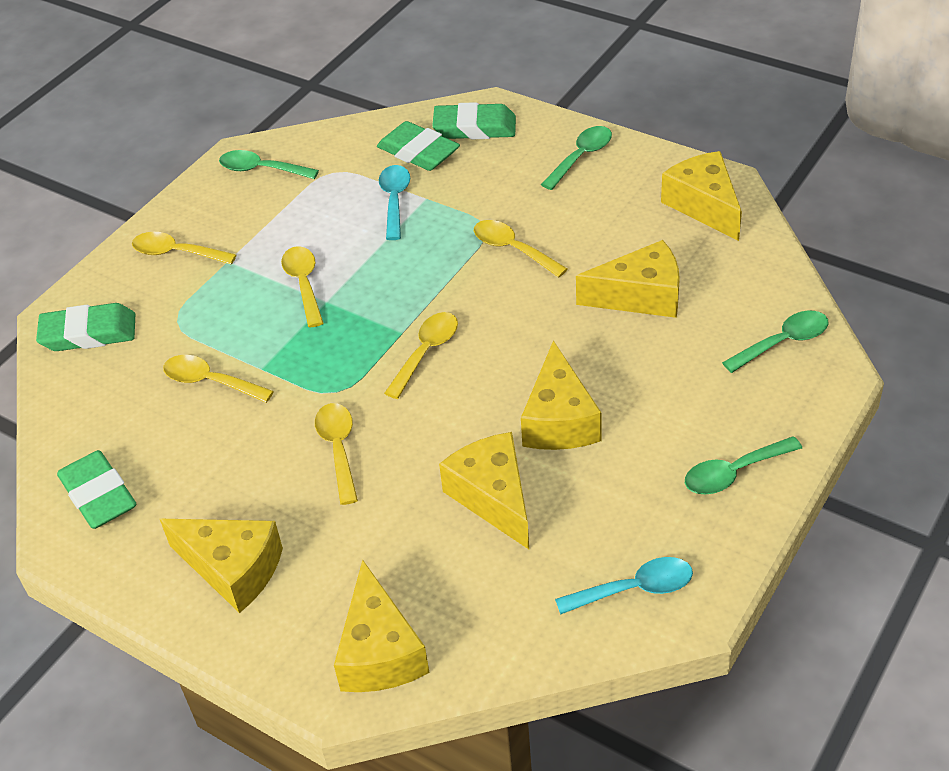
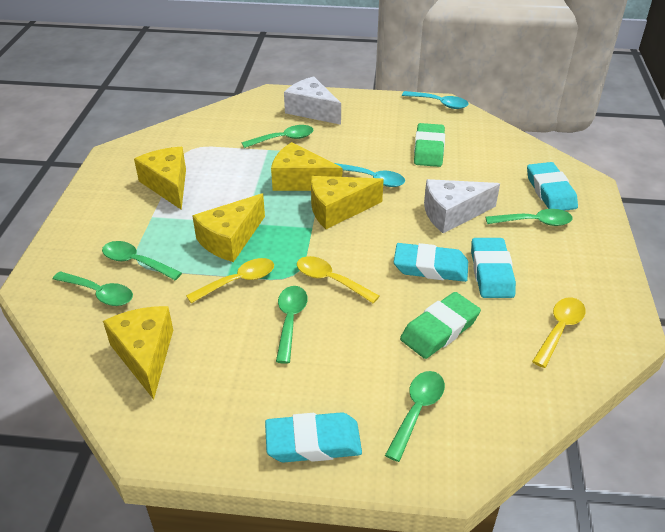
green eraser: [36,303,135,351] [57,450,136,529] [377,121,460,171] [432,102,516,139] = 4 -> [400,292,481,359] [414,123,445,167] = 2
green spoon: [219,150,319,179] [541,126,612,190] [685,436,802,495] [722,311,829,373] = 4 -> [53,271,133,306] [102,241,182,280] [242,125,313,148] [276,286,308,364] [385,371,445,462] [486,209,573,226] = 6
turquoise eraser: none = 0 -> [265,412,362,462] [394,243,468,282] [471,238,516,298] [527,162,578,211] = 4
white cheese: none = 0 -> [284,76,341,125] [424,179,500,233] = 2
yellow cheese: [160,519,283,613] [334,560,429,692] [439,432,529,549] [521,340,601,450] [576,240,680,318] [661,151,742,241] = 6 -> [103,306,173,400] [134,147,186,210] [192,194,265,262] [271,142,342,191] [311,176,384,229] = 5
yellow spoon: [132,232,236,265] [163,355,274,403] [281,246,323,327] [315,403,358,505] [384,312,458,399] [474,220,567,277] = 6 -> [186,258,274,303] [297,256,379,304] [532,298,586,368] = 3

